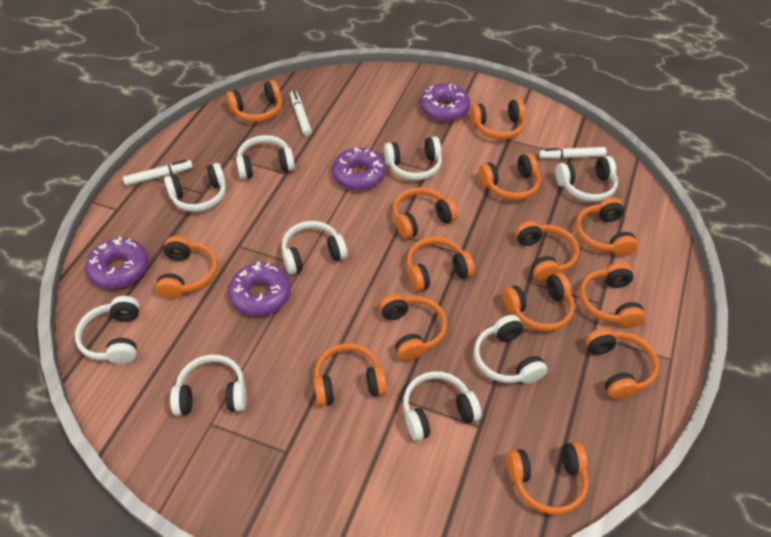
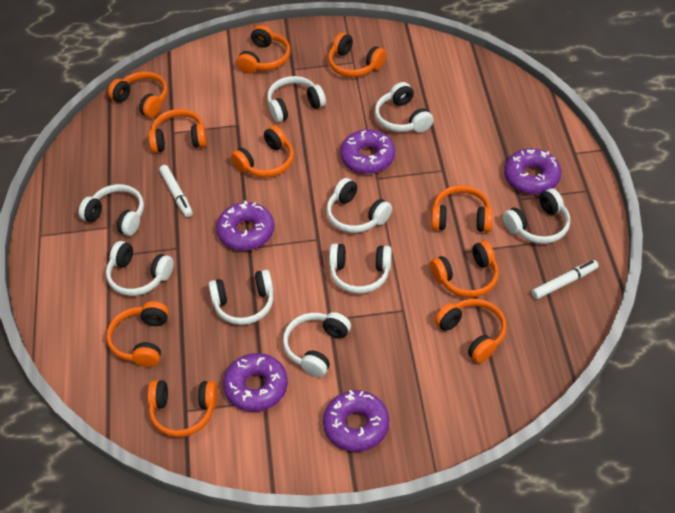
orange headphones: [156,236,218,299] [226,80,282,122] [314,343,387,407] [379,294,447,361] [393,187,458,239] [407,237,475,292] [470,99,526,140] [479,153,541,200] [503,273,575,331] [506,442,589,515] [515,221,579,282] [575,198,638,257] [579,263,646,328] [585,328,659,400] = 14 -> [106,301,169,367] [108,71,168,118] [148,380,218,437] [149,109,207,153] [231,126,294,177] [237,25,290,74] [328,32,386,77] [430,241,499,297] [431,185,492,232] [435,299,507,363] = 10
purple donut: [85,236,149,289] [228,262,291,316] [332,147,386,191] [420,83,470,122] = 4 -> [216,201,274,251] [223,353,288,412] [323,390,389,452] [340,129,395,174] [504,148,561,194] = 5
white marker: [123,160,193,186] [290,91,312,136] [539,147,607,159] = 3 -> [159,165,193,217] [531,260,599,299] = 2

